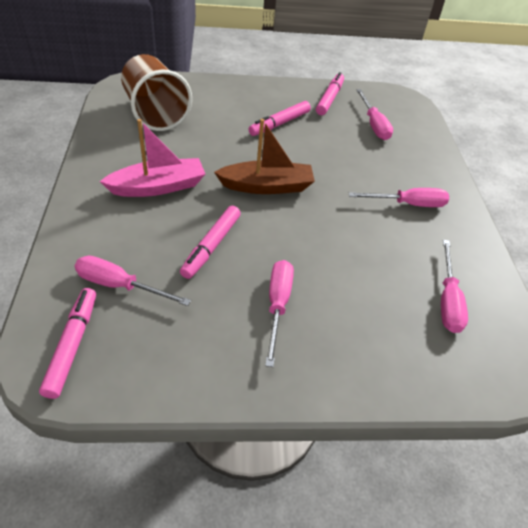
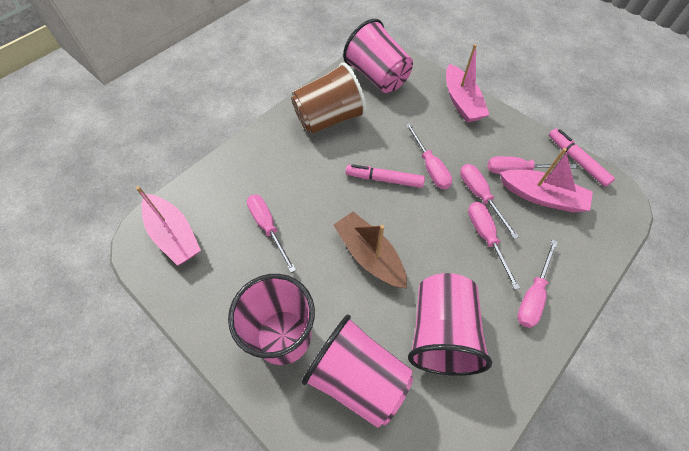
pink boat: [100,119,205,197] = 1 -> [136,186,201,266] [446,44,490,123] [500,148,593,213] = 3
pink cup: none = 0 -> [228,274,315,365] [302,314,413,428] [343,19,413,93] [408,273,492,376] = 4
pink marker: [39,288,96,399] [180,206,241,279] [249,101,311,136] [316,72,344,115] = 4 -> [346,164,425,188] [549,128,615,187] = 2
pink screwdriver: [75,256,191,306] [265,260,294,367] [349,188,449,207] [356,89,393,140] [441,240,468,333] = 5 -> [247,195,296,273] [405,123,452,189] [460,164,519,239] [468,202,520,290] [488,156,577,174] [517,240,558,328] = 6

